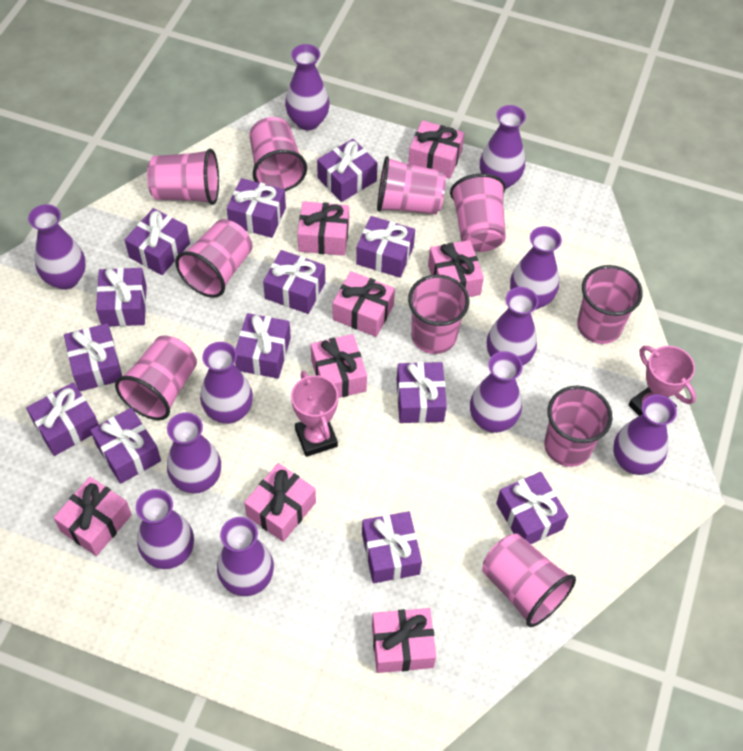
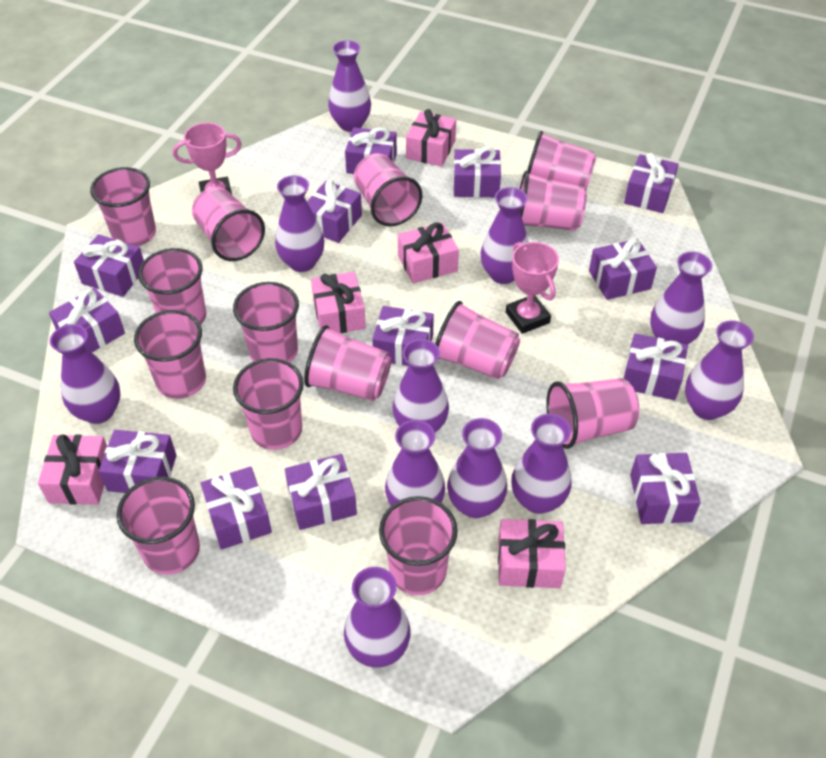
pink cup: [115,335,197,420] [147,149,219,205] [175,219,252,298] [249,117,307,191] [377,156,446,214] [408,274,469,354] [450,173,506,252] [482,533,576,627] [544,386,612,467] [577,265,643,344] = 10 -> [90,167,156,246] [116,477,200,575] [134,310,206,399] [138,248,206,324] [192,187,265,261] [233,282,299,362] [233,358,304,450] [304,325,391,401] [354,153,422,227] [379,496,458,595] [435,301,520,380] [520,171,587,231] [527,131,597,191] [546,378,640,449] = 14
pink gift: [53,477,132,556] [244,463,316,542] [297,201,349,256] [311,334,367,398] [332,271,395,337] [372,608,436,673] [408,120,464,178] [428,240,484,297] = 8 -> [38,434,108,505] [311,272,366,333] [398,222,459,284] [406,109,456,167] [498,519,566,588] = 5

